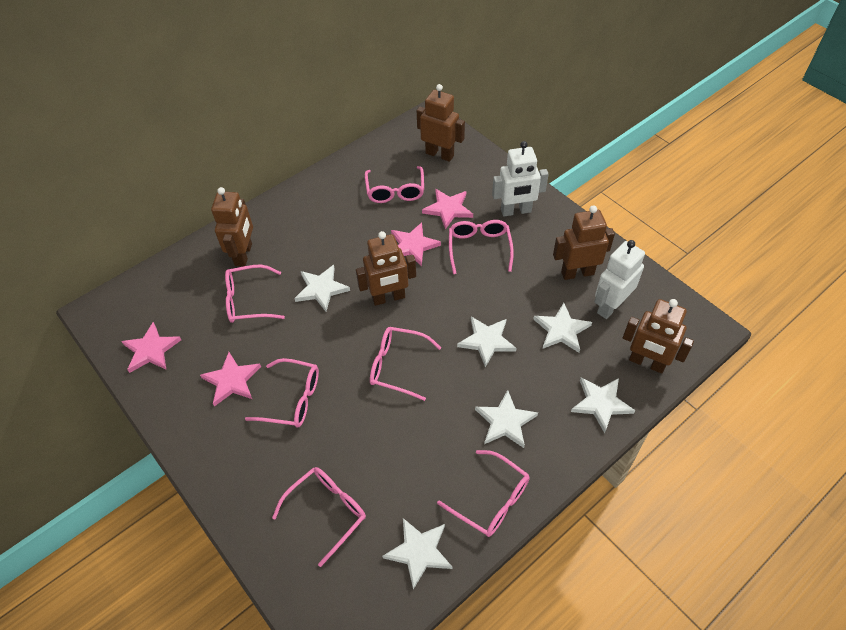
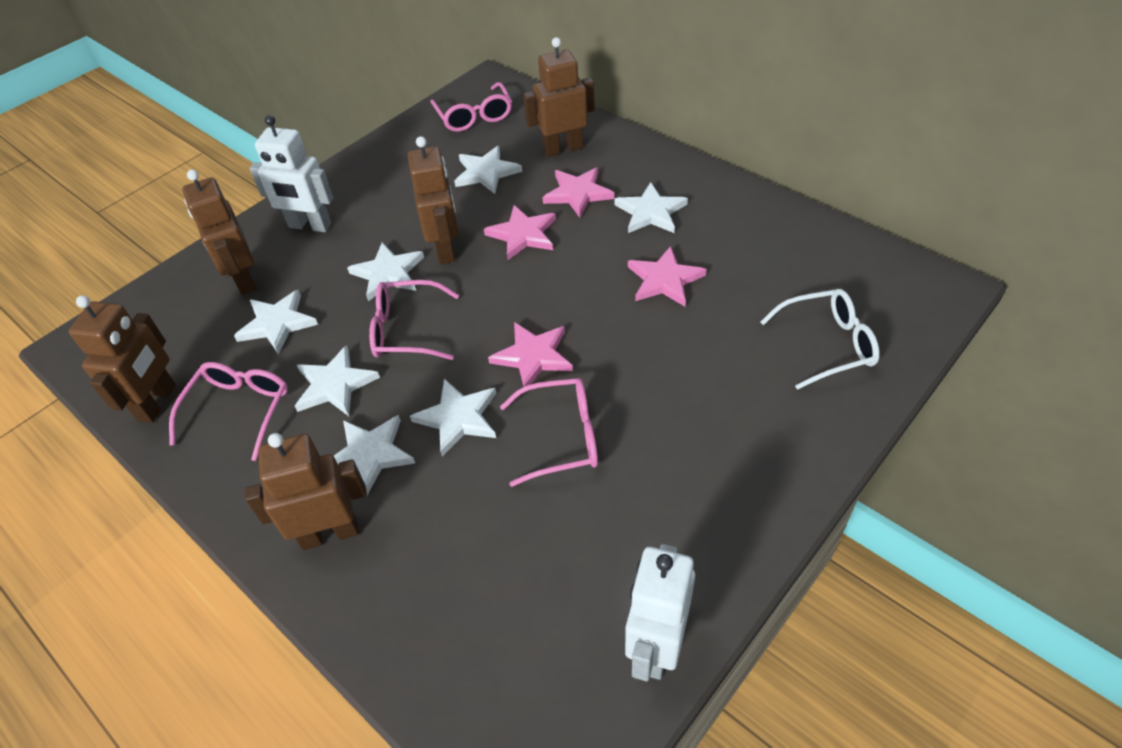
pink glasses: [225,265,285,323] [245,358,319,427] [272,467,366,567] [365,166,424,203] [370,327,442,401] [437,450,530,537] [449,220,514,274] = 7 -> [169,362,288,461] [369,280,459,360] [430,82,512,132] [500,378,598,487] = 4
white glasses: none = 0 -> [761,289,880,390] = 1
white star: [294,265,350,311] [382,518,452,589] [457,316,517,367] [475,390,538,448] [533,303,592,353] [571,377,635,433] = 6 -> [234,289,318,355] [295,345,380,416] [334,415,415,497] [347,242,424,301] [410,379,496,457] [454,146,522,194] [614,182,688,233] = 7

